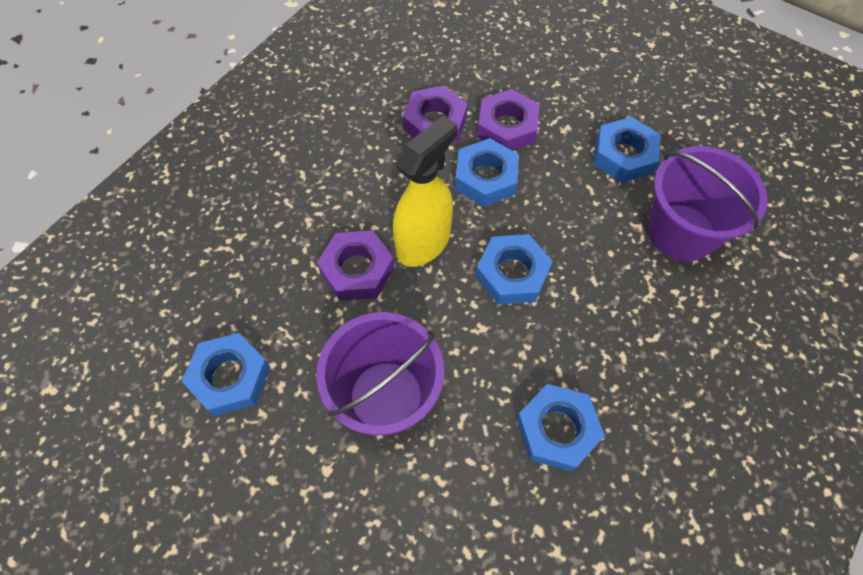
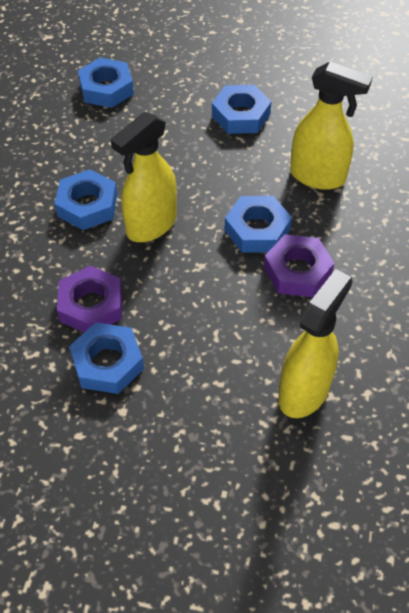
purple bucket: [316,312,444,436] [648,146,768,262] = 2 -> none = 0
purple nut: [317,230,394,301] [403,86,468,143] [477,89,539,151] = 3 -> [57,266,122,332] [264,234,334,297] = 2
yellow spray bottle: [393,115,457,267] = 1 -> [111,112,177,242] [278,269,352,418] [290,61,373,190] = 3

